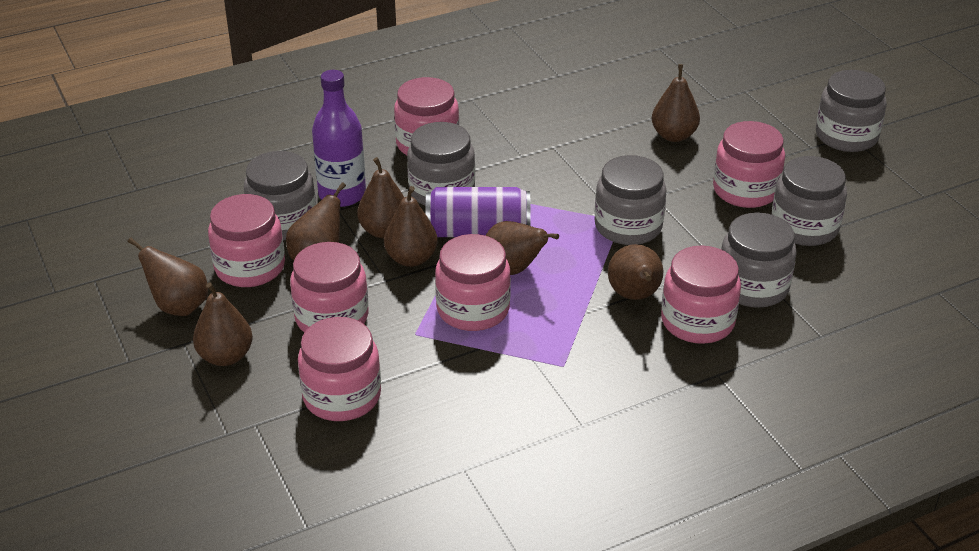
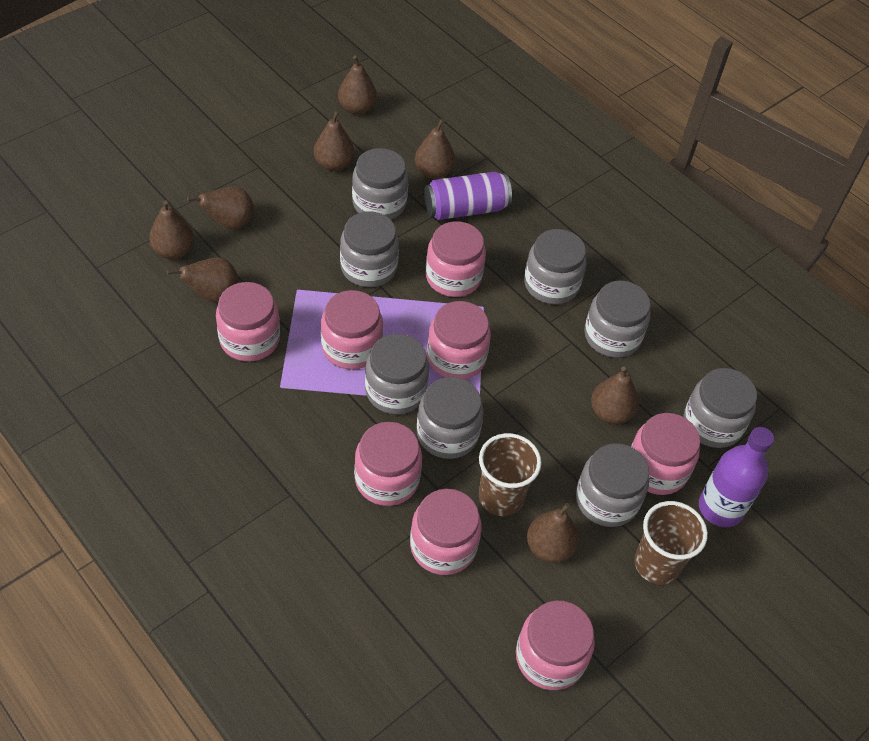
brown cup: none = 0 -> [479,433,542,516] [634,501,708,585] = 2
grey jar: [244,151,316,240] [407,122,475,206] [594,155,667,245] [721,212,797,308] [771,156,847,246] [816,70,887,152] = 6 -> [340,211,399,287] [352,148,408,219] [365,334,429,414] [417,377,484,459] [524,229,587,304] [576,443,649,527] [584,281,651,358] [684,368,757,448] = 8
pink jar: [208,194,285,287] [290,242,368,333] [298,317,381,421] [394,77,459,155] [435,234,511,331] [661,246,741,344] [713,121,785,208] = 7 -> [216,282,280,362] [321,290,383,370] [354,422,422,506] [410,489,482,575] [425,221,486,297] [427,301,491,379] [516,601,595,690] [631,413,700,495] = 8

